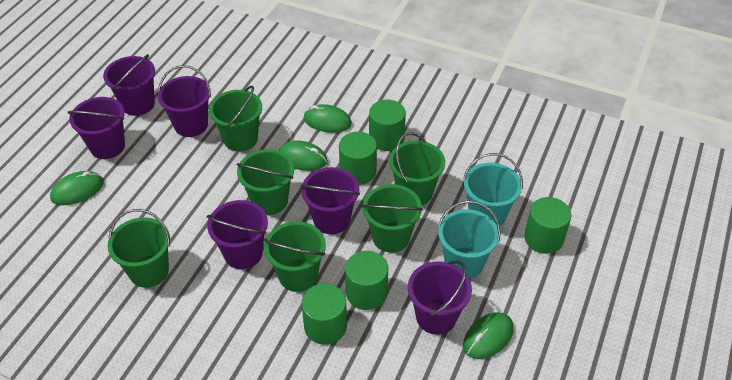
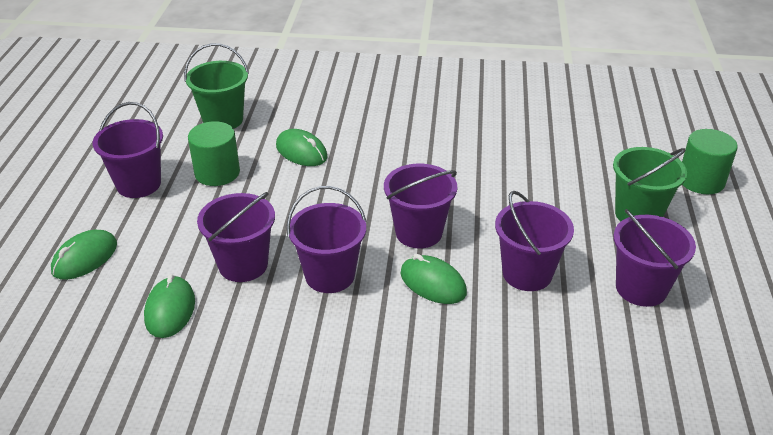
green bucket: [108,209,170,288] [209,86,262,152] [236,149,294,215] [264,221,326,292] [362,184,423,252] [389,132,445,205] = 6 -> [184,43,249,129] [613,147,687,222] = 2
green cylinder: [302,283,347,345] [339,132,377,185] [345,251,388,310] [369,100,406,151] [524,197,571,254] = 5 -> [188,121,240,186] [682,129,738,194] = 2
turquoise bucket: [438,200,501,279] [463,153,523,226] = 2 -> none = 0

